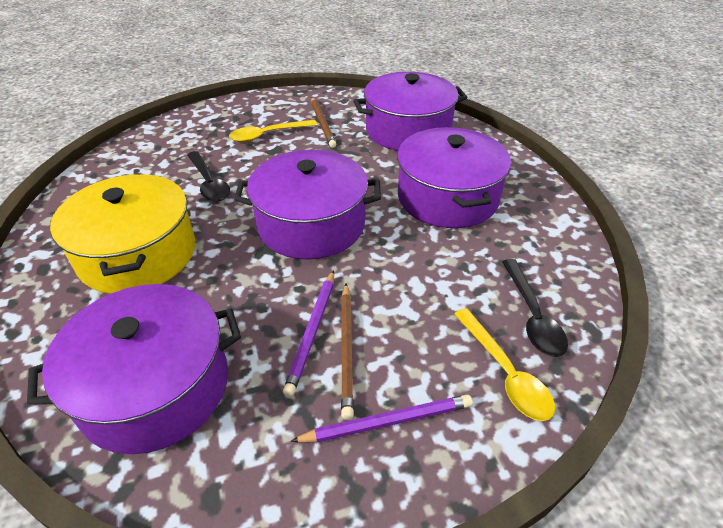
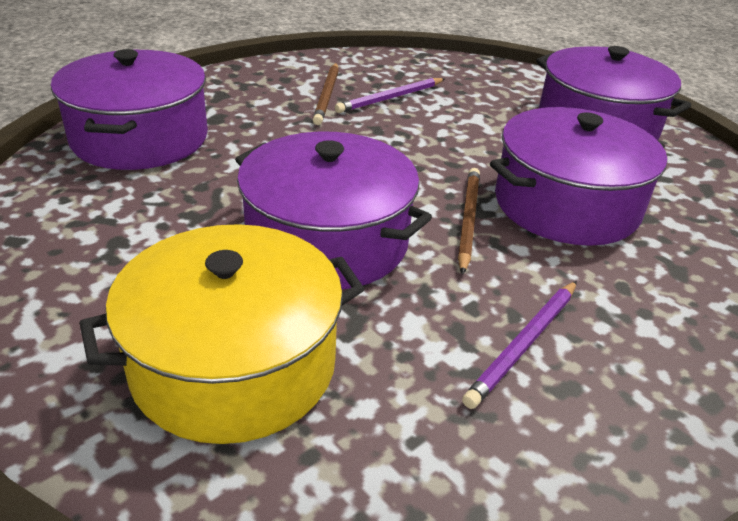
black spoon: [187,151,230,202] [502,259,568,357] = 2 -> none = 0
yellow spoon: [229,120,318,142] [454,308,555,421] = 2 -> none = 0

